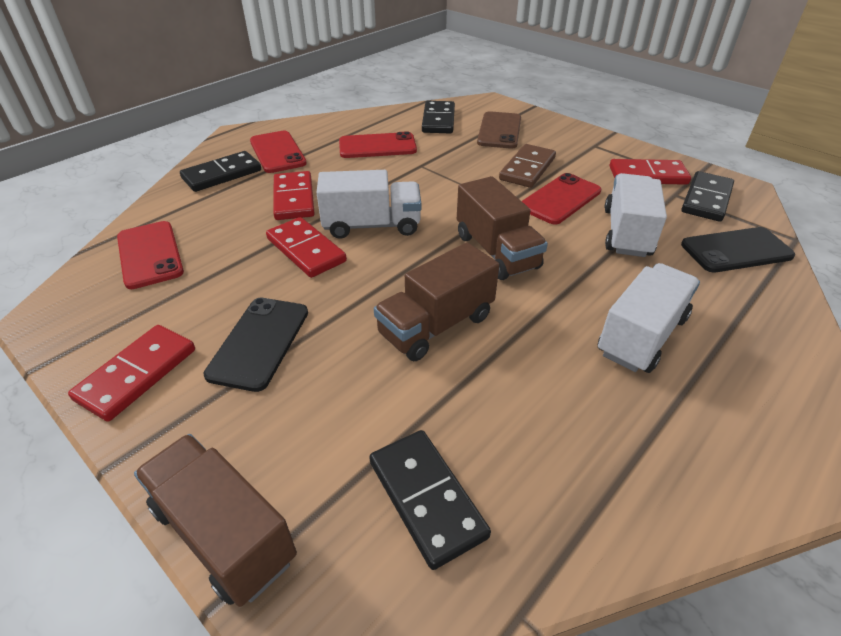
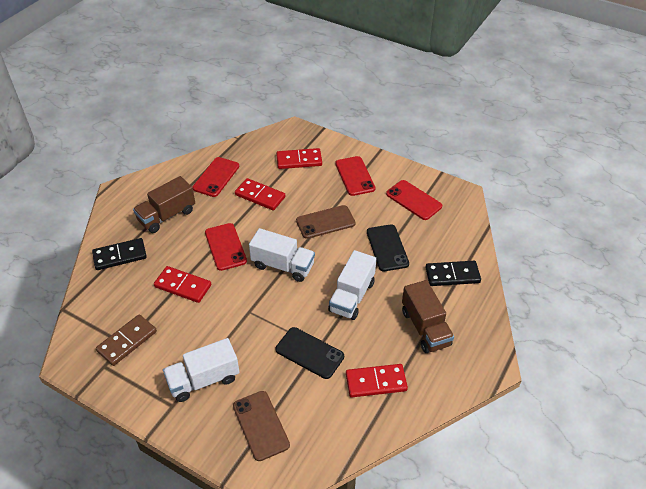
black domino: [180,151,261,192] [369,430,491,570] [422,101,455,133] [681,171,734,222] = 4 -> [92,238,147,270] [425,261,481,286] = 2
brown phone: [477,111,521,149] = 1 -> [233,391,290,461] [296,205,356,239] = 2
brown truck: [134,434,297,607] [374,242,499,361] [457,176,548,280] = 3 -> [133,176,195,233] [402,280,454,353] = 2

